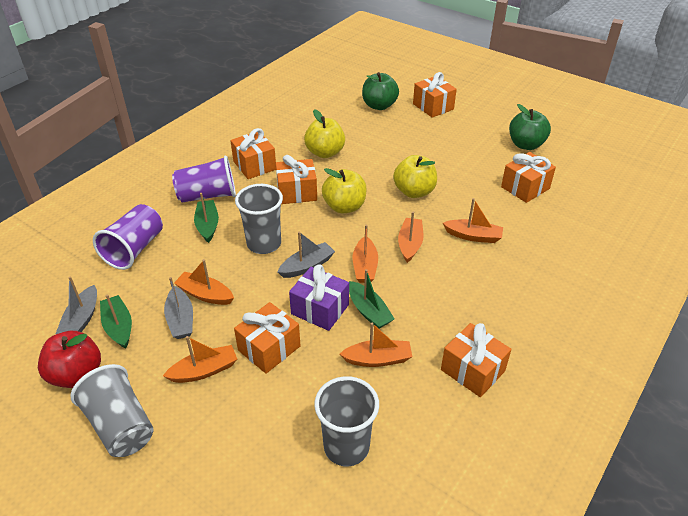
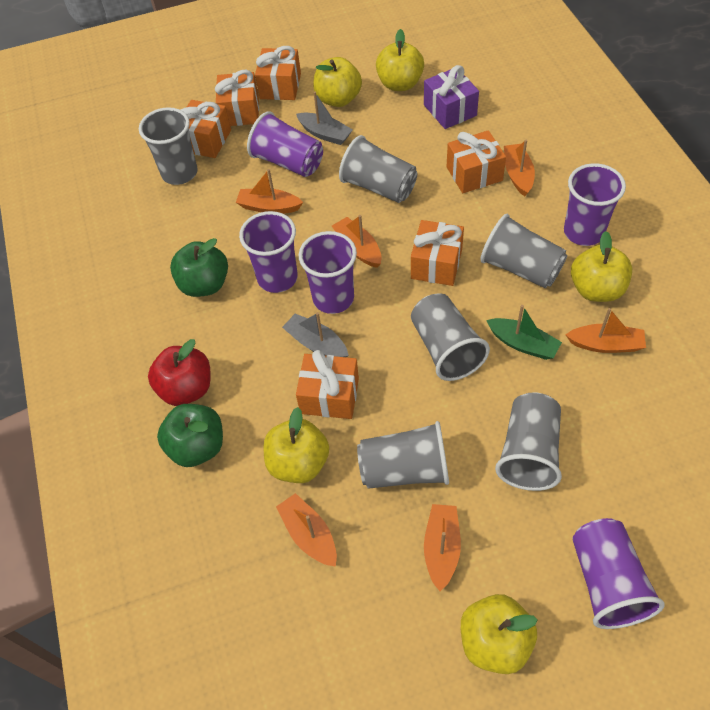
green boat: [100,294,132,348] [194,193,219,243] [349,269,395,329] = 3 -> [486,305,562,360] = 1
grey boat: [55,276,97,334] [164,277,193,339] [278,232,335,278] = 3 -> [282,312,349,357] [296,91,353,145] = 2
grey cup: [70,364,154,457] [235,184,283,254] [314,376,379,466] = 3 -> [139,107,198,185] [339,135,417,203] [357,421,449,489] [411,293,490,381] [480,214,567,288] [495,392,562,491] = 6
purple cup: [93,204,163,270] [172,156,236,203] = 2 -> [239,211,298,293] [247,111,323,177] [299,231,357,314] [564,163,626,246] [572,518,665,629] = 5
yellow apple: [304,109,345,158] [322,168,367,213] [393,155,437,198] = 3 -> [263,407,329,483] [313,57,362,107] [376,29,424,91] [461,594,537,674] [571,231,632,302] = 5

